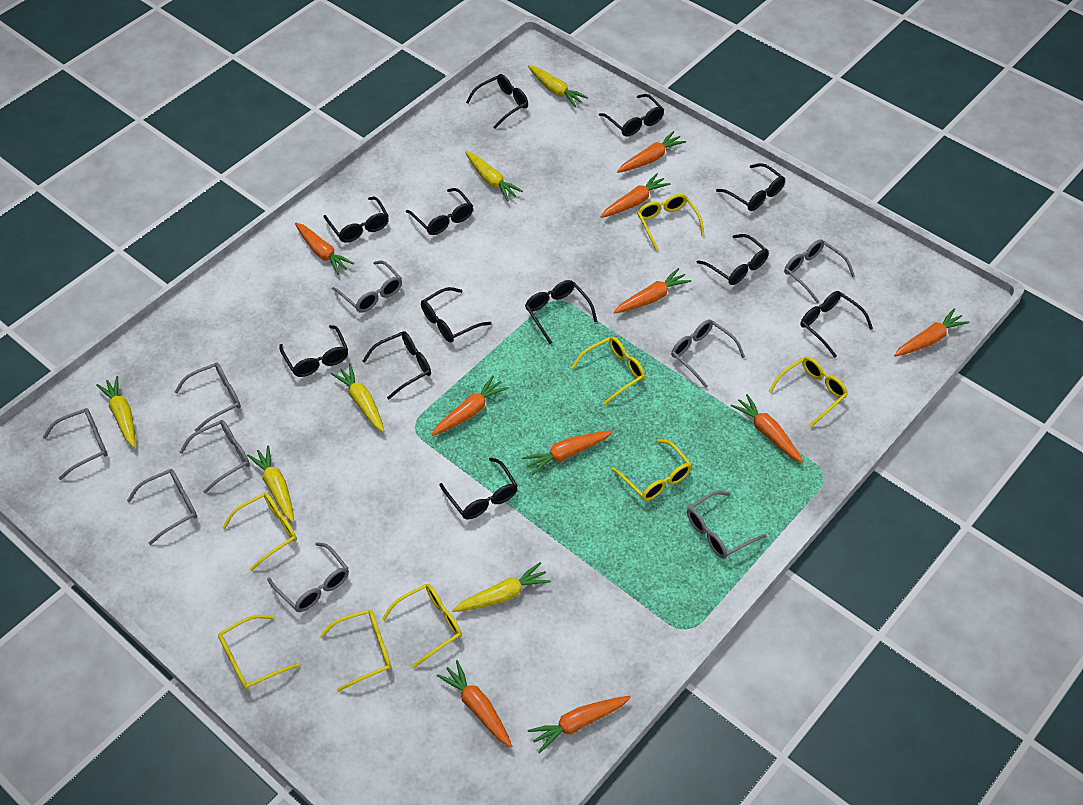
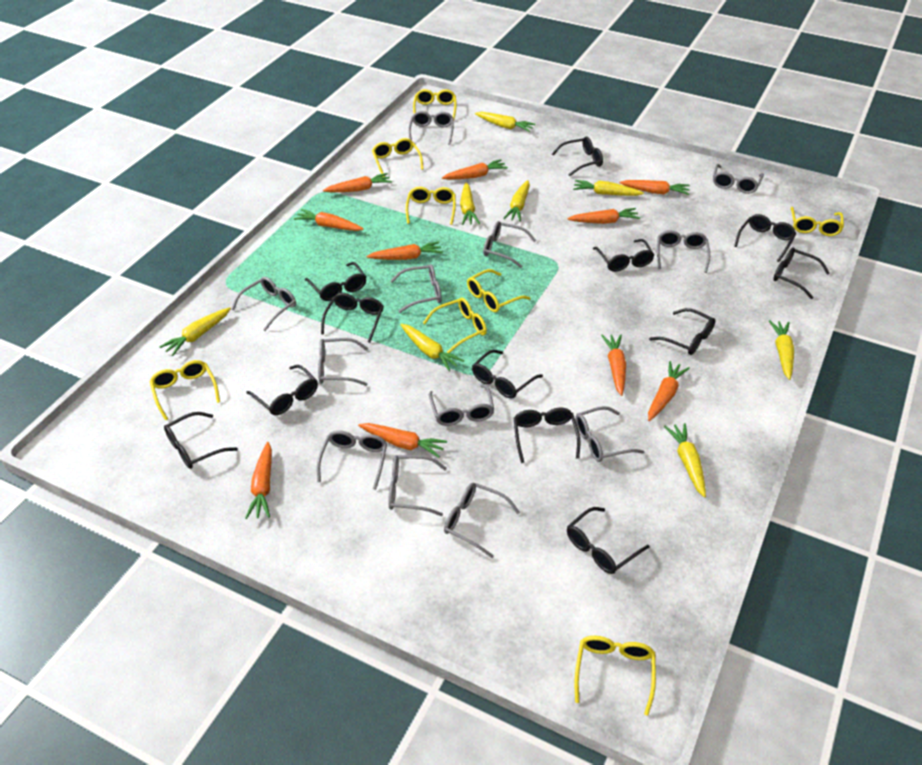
grey glasses: [43,408,108,480] [127,469,197,545] [175,362,241,432] [180,420,250,493] [267,542,349,612] [332,260,402,313] [671,320,745,388] [687,491,766,559] [784,239,855,303] = 9 -> [232,277,296,331] [317,430,387,490] [318,338,368,386] [388,455,447,516] [391,264,442,313] [408,111,454,145] [429,384,494,426] [444,483,520,558] [483,221,536,268] [575,406,644,462] [657,230,710,273] [713,164,764,194] = 12
yellow carrot: [96,376,135,448] [247,445,294,523] [331,364,384,432] [452,562,551,612] [465,151,523,201] [528,65,588,107] = 6 -> [159,307,231,356] [400,324,464,372] [460,183,480,225] [475,112,535,132] [503,180,530,222] [573,180,644,196] [664,423,706,498] [769,320,794,380] = 8

